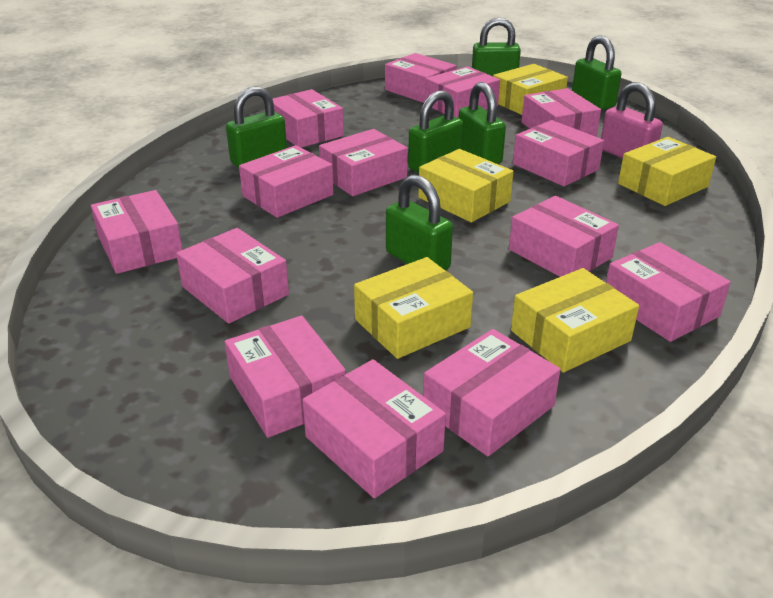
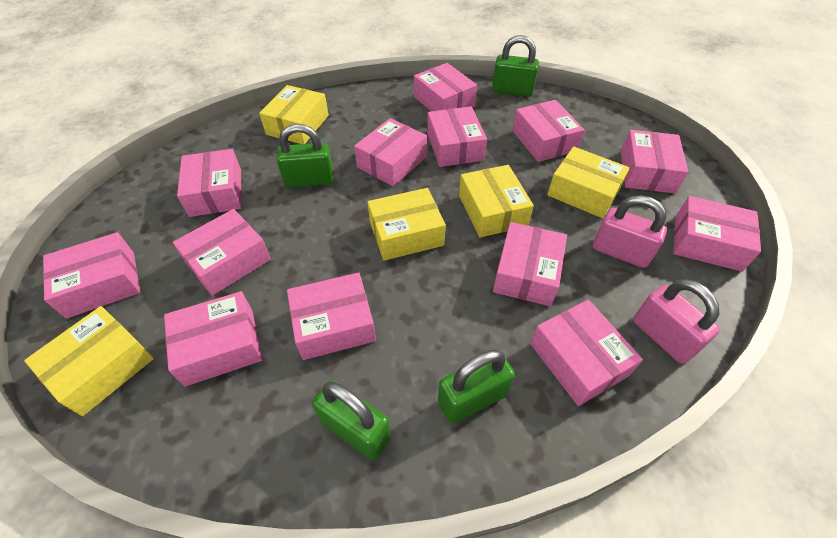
green padlock: [226,86,287,168] [386,175,453,270] [408,90,464,173] [459,82,506,164] [472,17,521,76] [572,35,621,110] = 6 -> [276,124,334,188] [312,380,391,460] [438,349,515,424] [492,35,539,96] = 4
pink box: [91,190,183,274] [176,228,289,324] [225,316,346,438] [239,145,334,218] [273,89,344,148] [303,359,446,498] [319,129,408,196] [385,53,456,103] [423,329,561,456] [425,66,500,118] [509,196,619,277] [513,120,604,186] [521,88,601,137] [606,242,731,342] = 14 -> [43,232,140,319] [164,291,263,387] [173,209,271,296] [177,149,241,217] [287,273,376,360] [354,118,427,186] [414,63,477,111] [427,106,487,167] [493,222,567,306] [512,100,585,162] [530,300,643,406] [621,130,688,193] [673,196,761,272] = 13
pink padlock: [601,82,663,159] = 1 -> [593,195,667,268] [633,279,720,364] = 2

